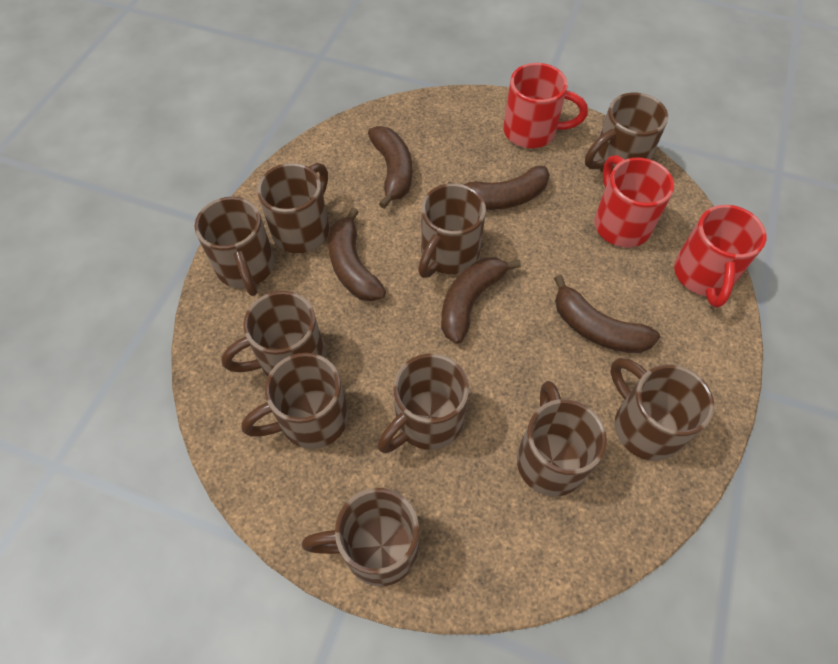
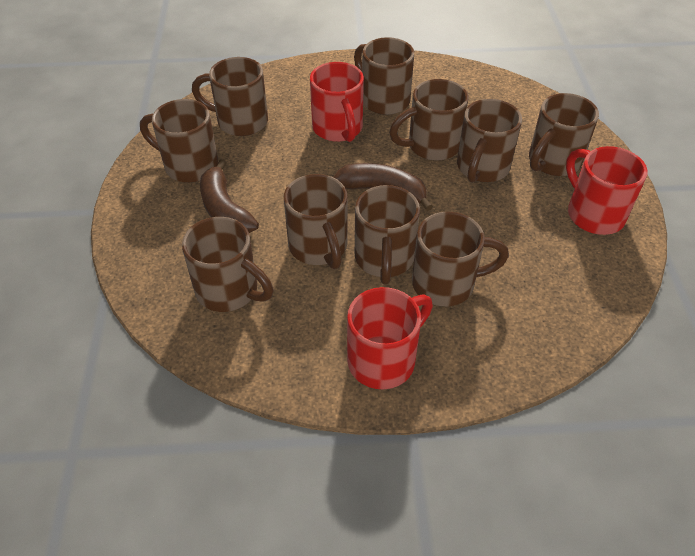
brown banana: [328,208,386,301] [368,126,412,209] [441,257,521,344] [447,166,550,210] [554,275,660,353] = 5 -> [200,159,259,233] [333,163,433,211] = 2

